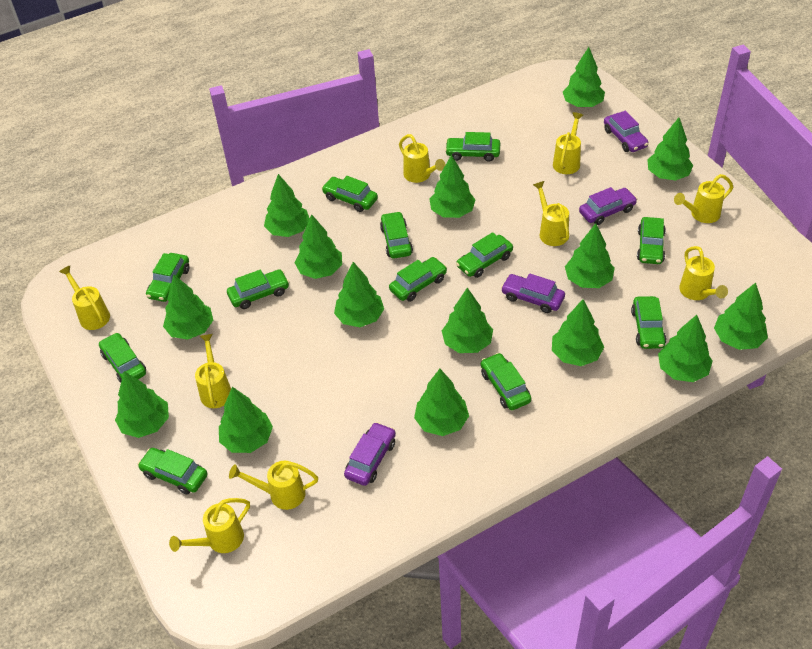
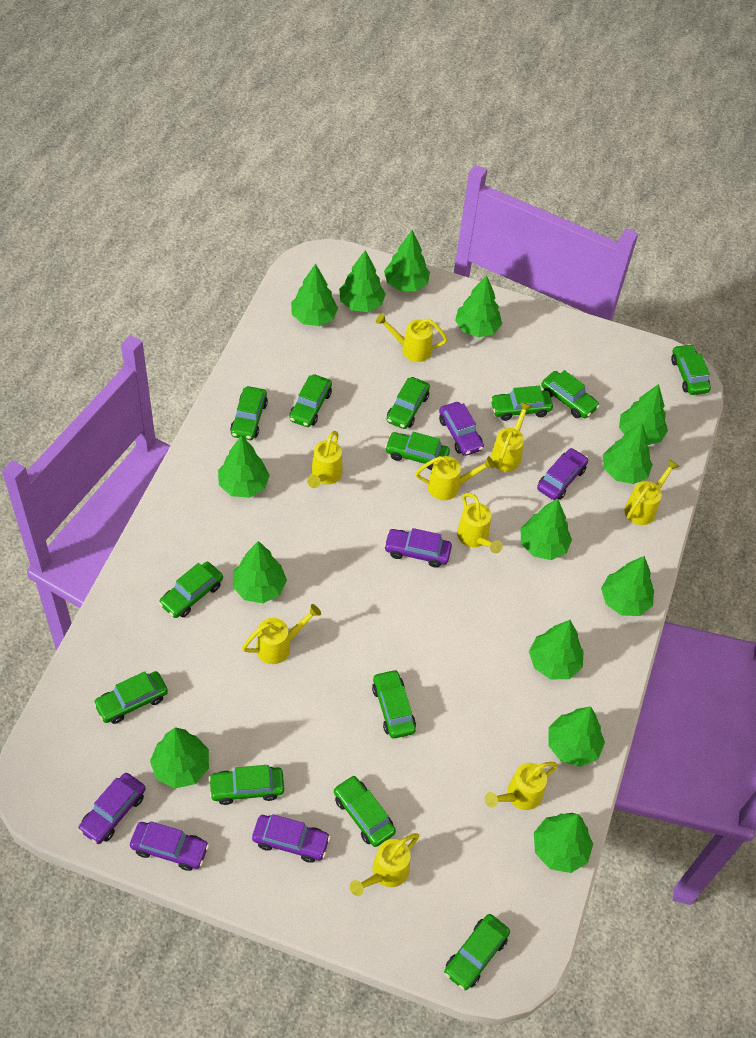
green car: [99,333,146,383] [137,448,208,495] [146,253,190,302] [227,269,289,309] [322,176,378,212] [380,211,413,259] [389,257,447,302] [445,132,500,162] [456,232,513,278] [481,353,531,410] [631,296,666,349] [637,217,666,264] = 12 -> [93,671,168,724] [159,562,223,618] [208,765,284,805] [230,386,268,440] [289,374,332,427] [334,775,396,847] [372,669,416,739] [385,432,450,470] [387,377,430,429] [444,914,510,990] [490,386,553,421] [541,370,600,418] [671,344,711,395] = 13
green tree: [115,371,169,438] [163,275,213,340] [219,387,273,453] [264,174,310,237] [295,214,342,279] [334,262,384,327] [414,369,469,436] [430,155,475,218] [442,287,493,353] [552,299,604,366] [563,47,605,107] [565,223,615,288] [647,118,693,181] [658,315,712,382] [714,283,768,350] = 15 -> [150,727,209,788] [218,435,270,498] [233,541,287,603] [291,264,338,326] [339,250,386,312] [384,230,430,291] [455,275,502,337] [521,498,572,560] [529,620,584,679] [534,813,593,873] [548,706,605,767] [601,556,654,616] [603,422,653,484] [619,384,668,445] = 14
purple car: [344,422,396,486] [501,273,565,313] [579,187,637,225] [604,111,649,152] = 4 -> [78,773,146,844] [130,821,209,871] [252,814,331,863] [384,528,452,568] [439,402,484,456] [537,448,588,500] = 6

